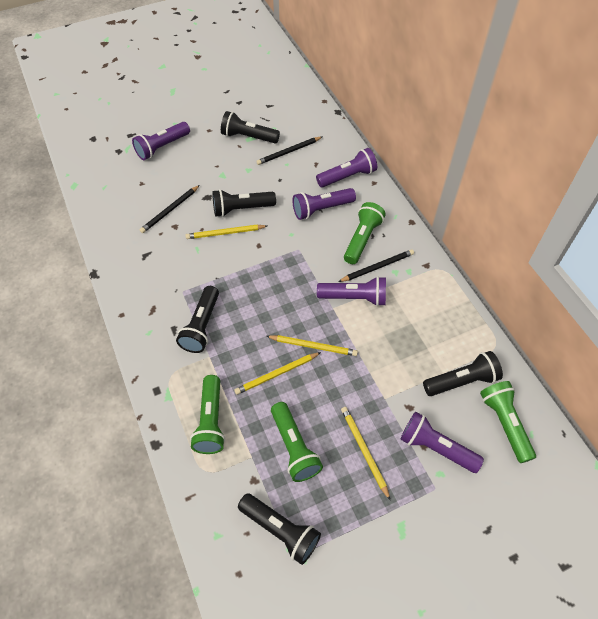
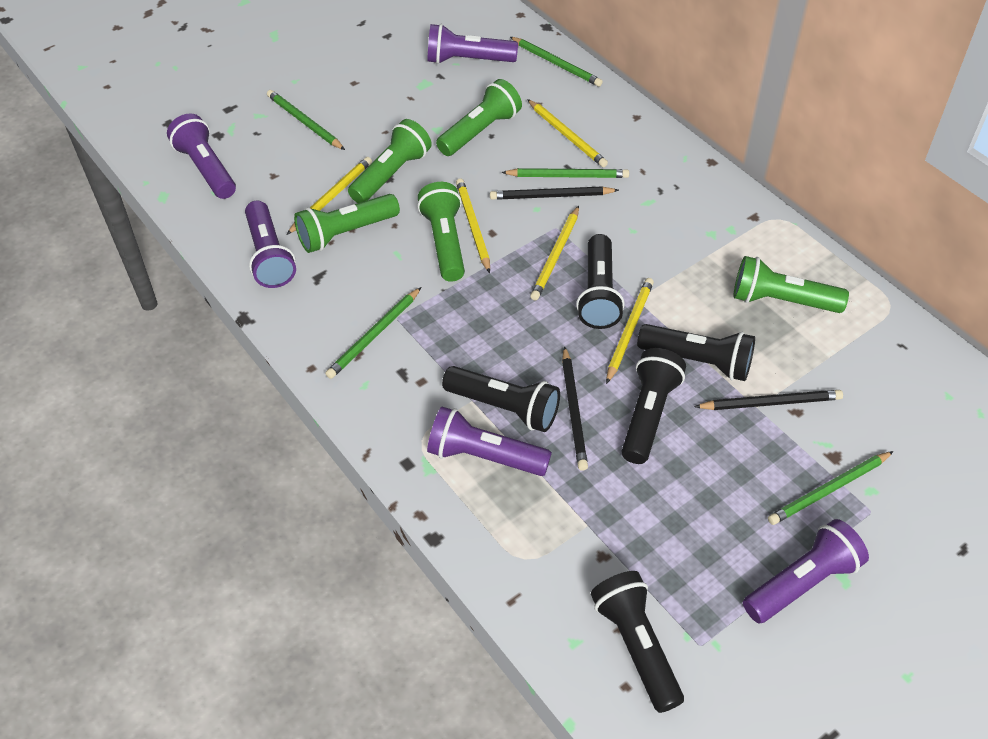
green flashlight: [190,375,225,454] [271,402,323,482] [344,202,386,264] [480,381,536,463] = 4 -> [294,194,400,253] [348,119,432,203] [417,182,465,282] [436,79,522,156] [733,256,849,313] = 5
green pencil: none = 0 -> [267,90,345,150] [325,287,421,379] [501,168,629,178] [510,37,603,87] [768,451,894,525] = 5
yellow pencil: [185,225,267,239] [234,352,321,395] [266,335,358,356] [341,407,390,500] = 4 -> [286,157,372,235] [456,178,490,273] [527,99,608,167] [530,206,579,301] [606,278,654,384] = 5

